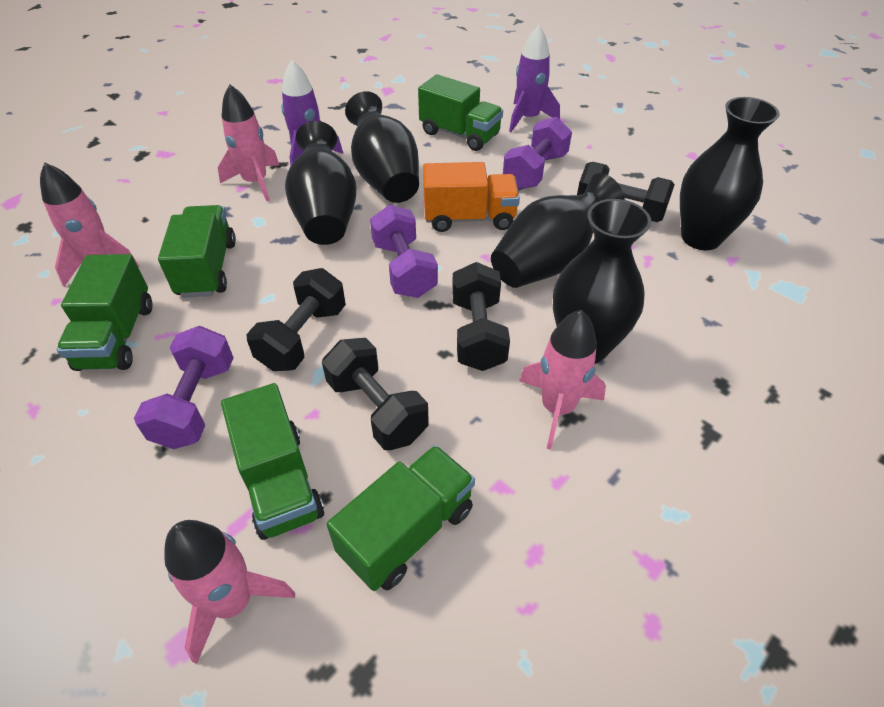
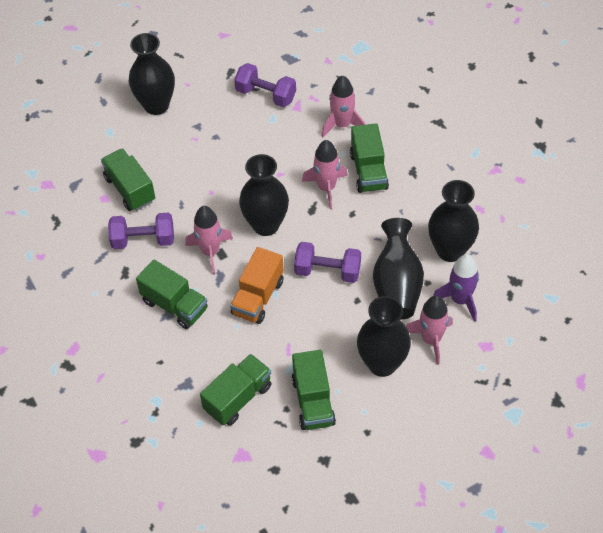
black dumbbell: [246,268,346,371] [322,338,429,450] [452,262,510,371] [577,162,675,222] = 4 -> none = 0
purple rocket: [281,60,343,165] [509,25,560,132] = 2 -> [433,254,479,322] = 1

